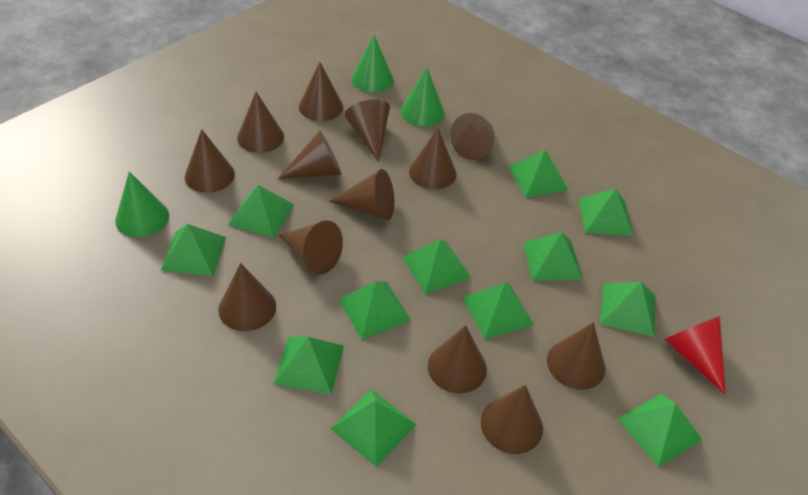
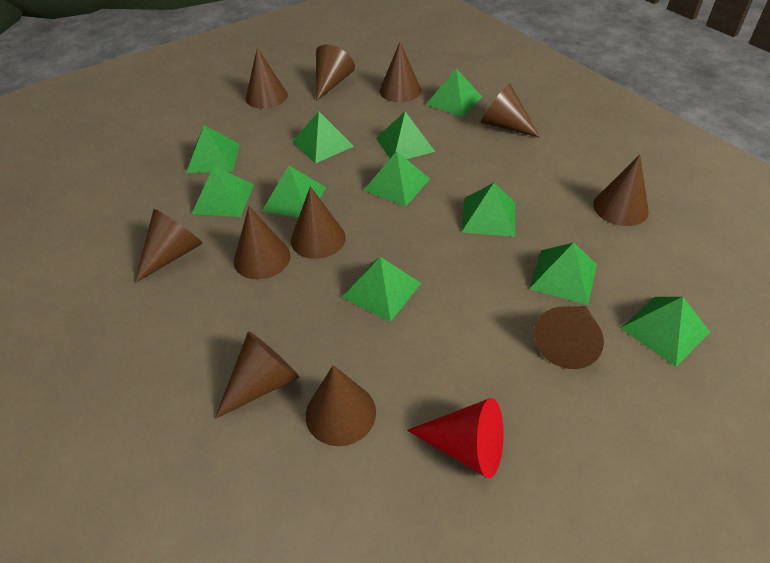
brown cone: [185,129,235,193] [218,263,276,331] [237,92,284,153] [278,130,342,179] [279,220,343,274] [299,62,343,121] [329,169,394,220] [345,99,390,162] [409,128,456,189] [428,325,487,394] [450,113,494,160] [481,385,543,454] [547,322,605,390] = 13 -> [135,209,203,283] [215,331,300,419] [234,206,290,280] [245,48,288,109] [291,186,346,259] [306,365,376,446] [316,45,355,101] [379,42,421,102] [481,83,540,138] [534,306,604,369] [593,155,649,226] = 11
green cone: [115,171,169,237] [351,35,394,93] [401,68,445,126] = 3 -> none = 0
green pyramid: [160,224,226,276] [228,185,294,238] [273,336,344,394] [330,389,417,467] [338,281,411,340] [402,239,471,294] [463,283,534,339] [509,149,568,198] [523,232,583,281] [579,188,633,236] [600,282,655,337] [617,394,702,467] = 12 -> [186,125,240,173] [192,166,254,217] [262,166,326,218] [292,111,354,163] [342,257,421,322] [363,151,430,207] [376,112,435,159] [426,68,482,117] [461,183,515,237] [529,243,597,305] [621,297,710,367] = 11

